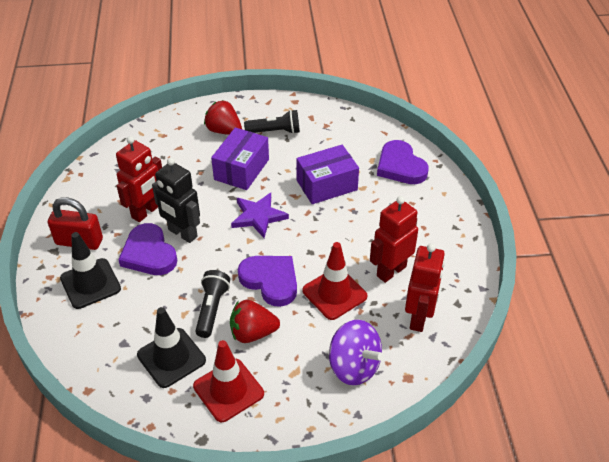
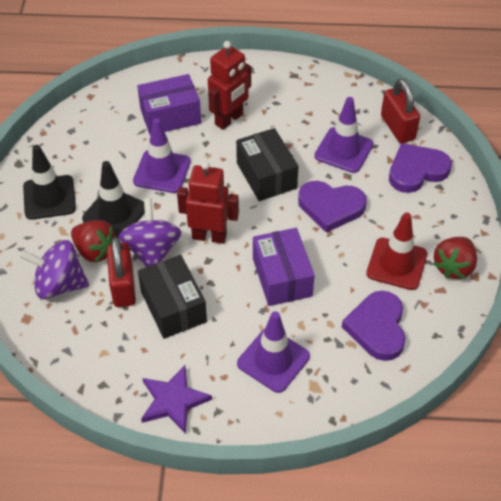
black box: none = 0 -> [138,255,207,339] [236,128,299,201] = 2
black flashlight: [195,270,230,338] [244,110,300,134] = 2 -> none = 0
black robot: [152,158,200,243] = 1 -> none = 0
purple spinning top: [329,319,384,386] = 1 -> [19,240,89,299] [119,198,182,267] = 2
purple traffic cone: none = 0 -> [133,118,191,193] [237,311,310,393] [315,97,373,173] = 3
red padlock: [48,197,103,250] = 1 -> [107,237,136,307] [381,78,420,143] = 2
red robot: [116,136,162,222] [370,196,418,283] [405,243,445,332] = 3 -> [177,161,239,244] [208,41,251,130] = 2
red traffic cone: [193,340,264,422] [302,242,367,320] = 2 -> [366,213,427,290] = 1

